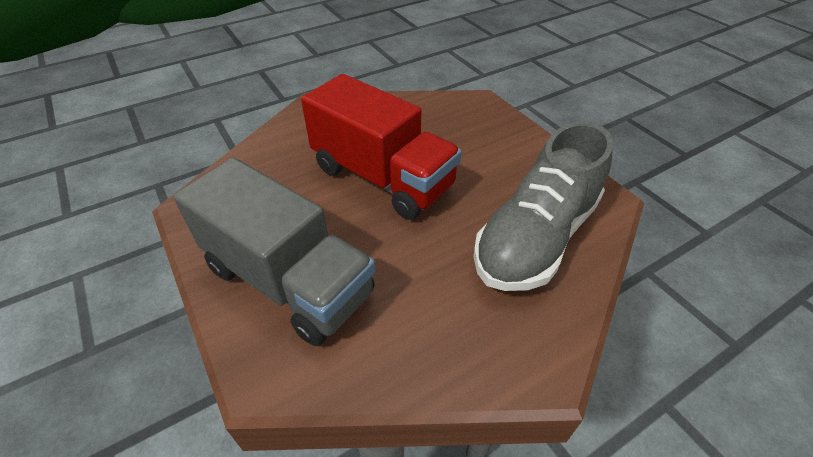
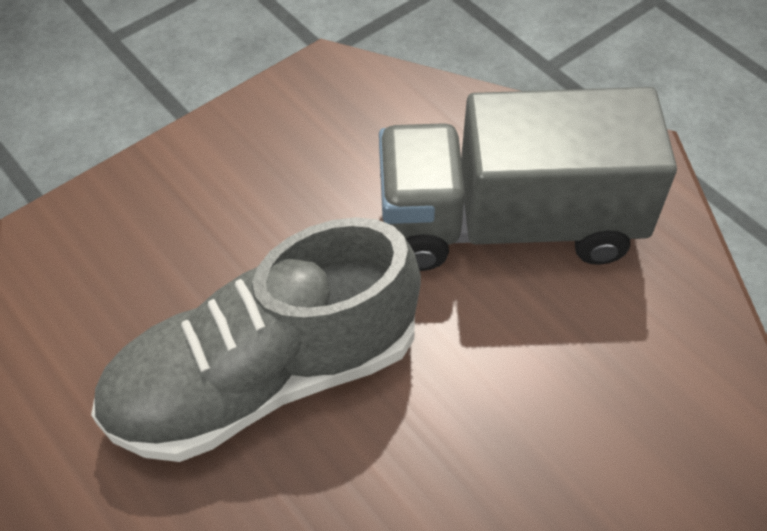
red truck: [301,74,462,220] = 1 -> none = 0

